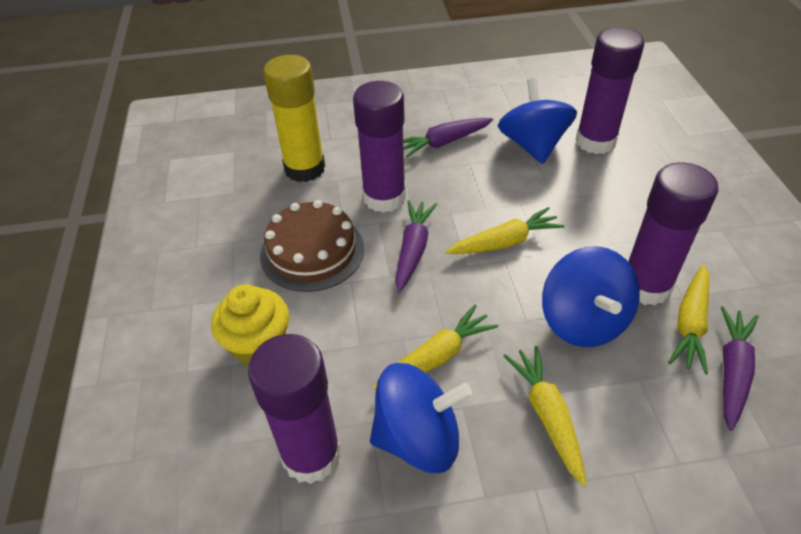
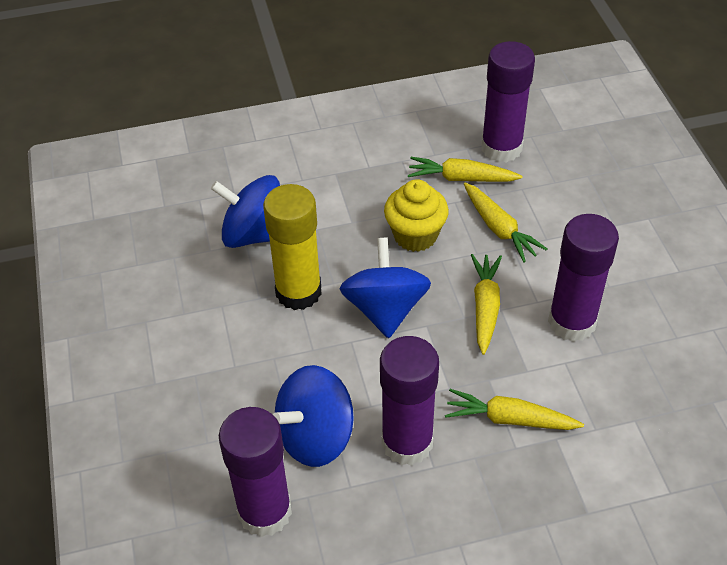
brown cake: [260,200,364,292] = 1 -> none = 0
purple carrot: [395,200,437,292] [403,118,493,158] [721,306,759,431] = 3 -> none = 0

